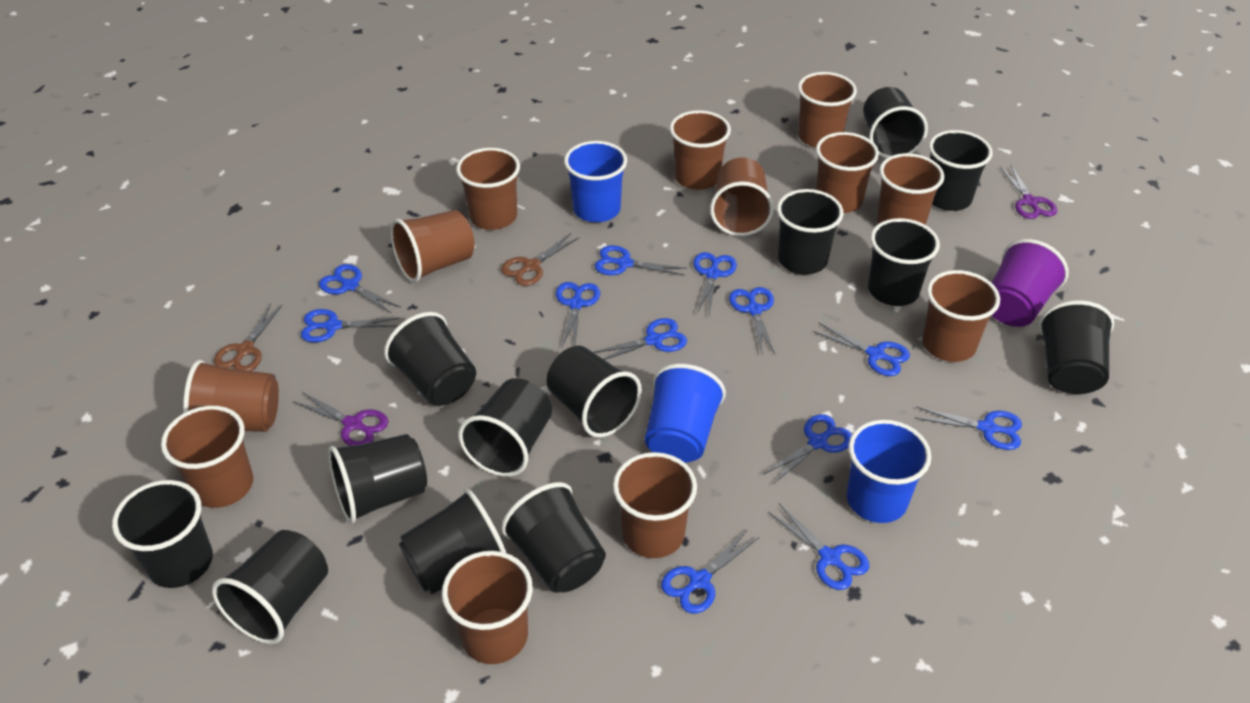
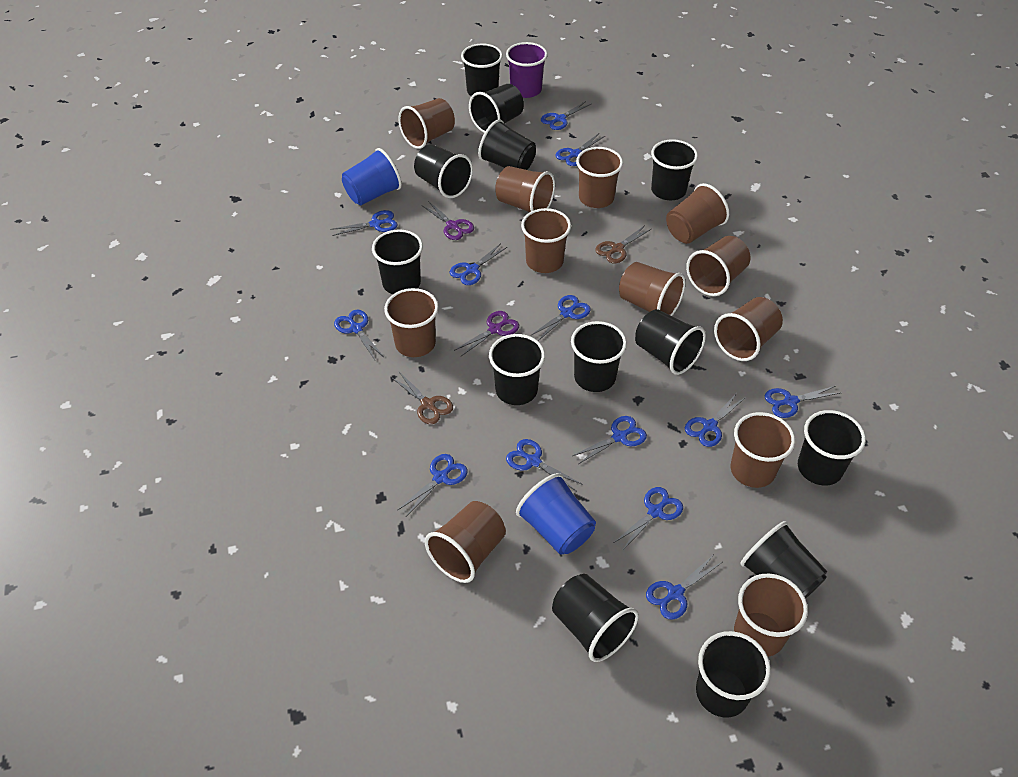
blue cup: [564,141,627,222] [645,364,726,463] [847,420,931,523] = 3 -> [342,148,402,205] [516,473,596,555] = 2
blue scissors: [301,309,399,342] [319,264,400,314] [556,282,600,347] [593,318,687,360] [595,245,687,276] [661,529,759,614] [693,252,737,315] [729,287,775,355] [763,414,852,484] [768,504,869,590] [813,323,910,376] [915,407,1022,450] = 12 -> [330,210,398,236] [334,310,384,360] [397,454,468,517] [450,243,507,285] [506,439,583,491] [530,295,591,341] [541,101,591,130] [556,133,605,166] [572,416,647,464] [615,487,683,551] [646,555,722,620] [685,393,746,447] [765,386,840,418] = 13

